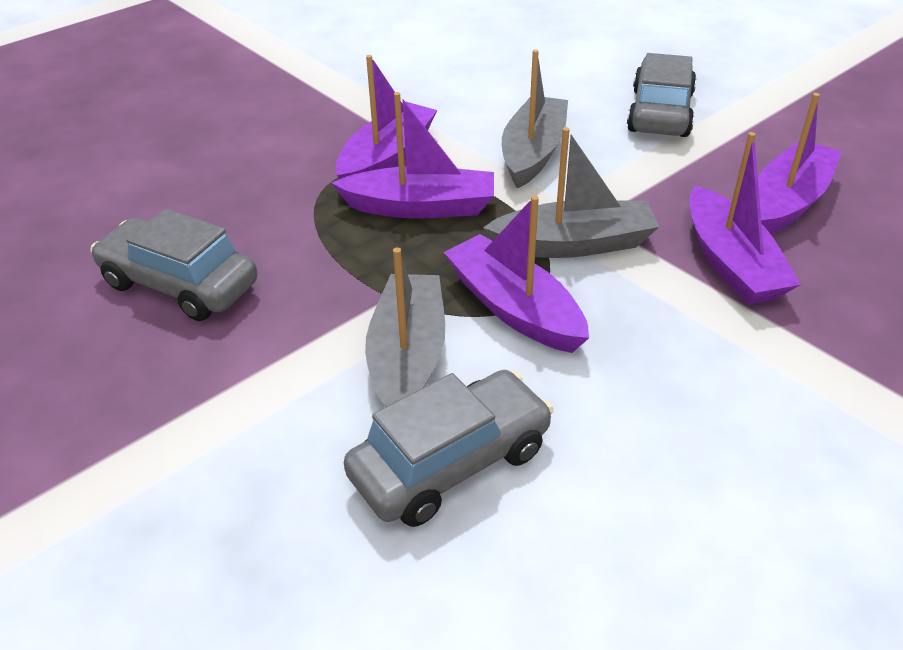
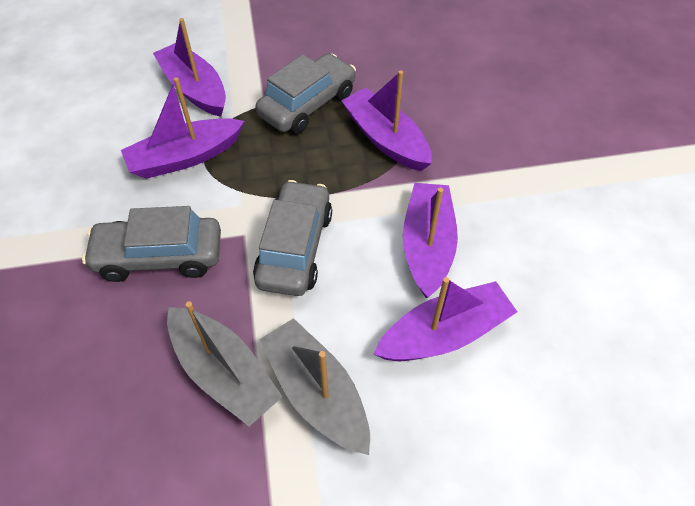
grey boat: [365,248,445,407] [483,127,660,258] [502,49,568,189] = 3 -> [167,301,282,426] [259,318,370,455] = 2

